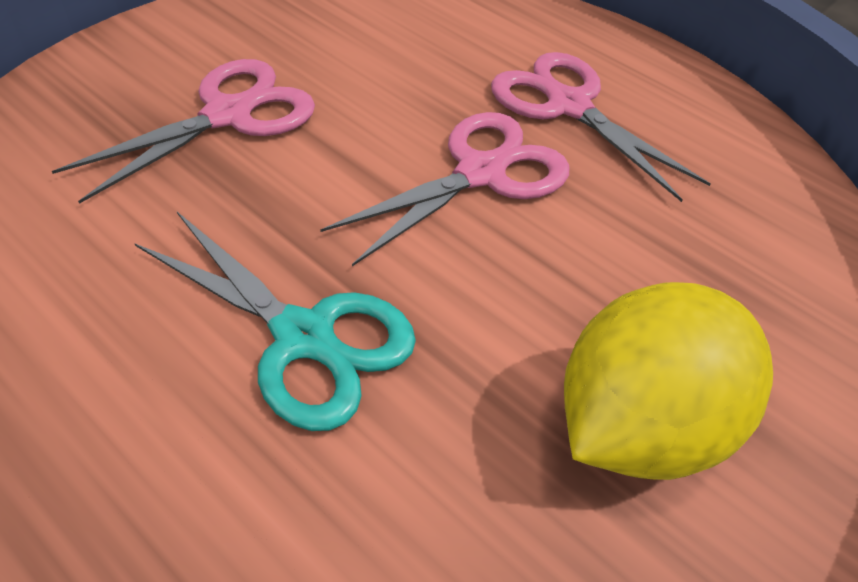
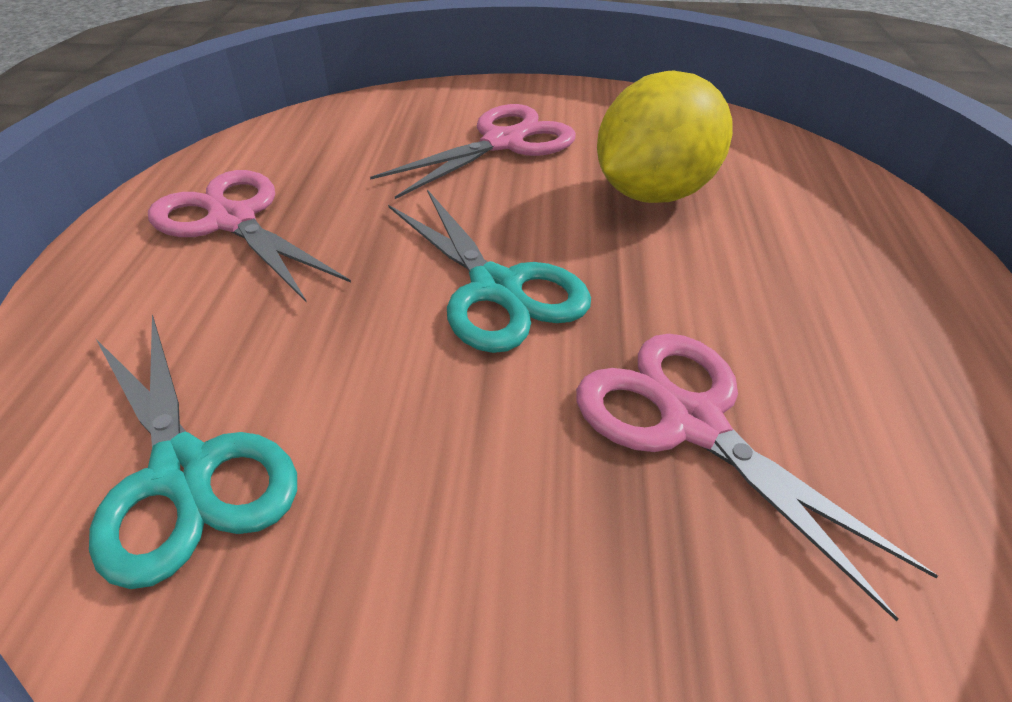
turquoise scissors: [134,212,416,431] = 1 -> [89,315,297,589] [388,189,591,353] = 2

